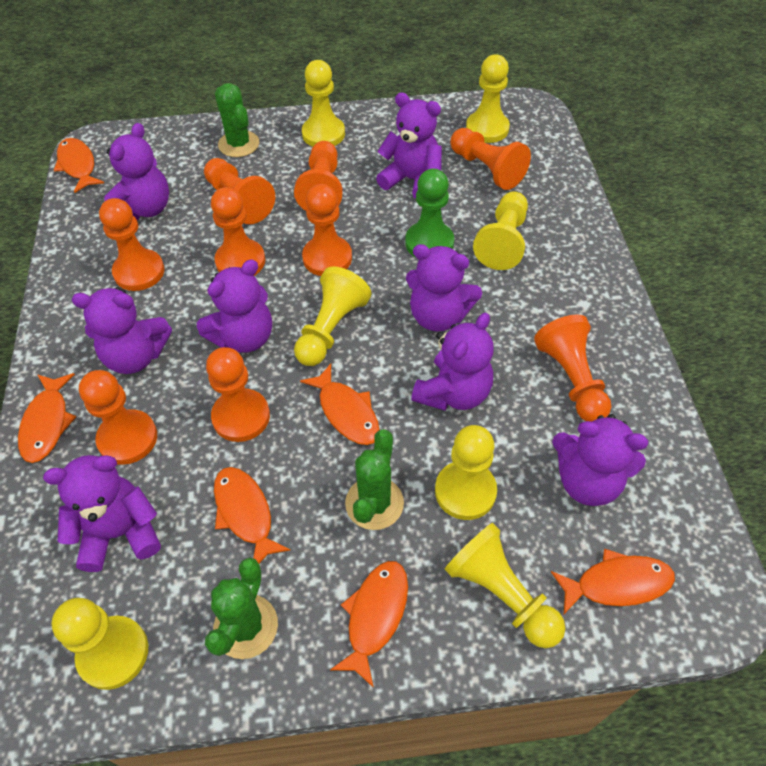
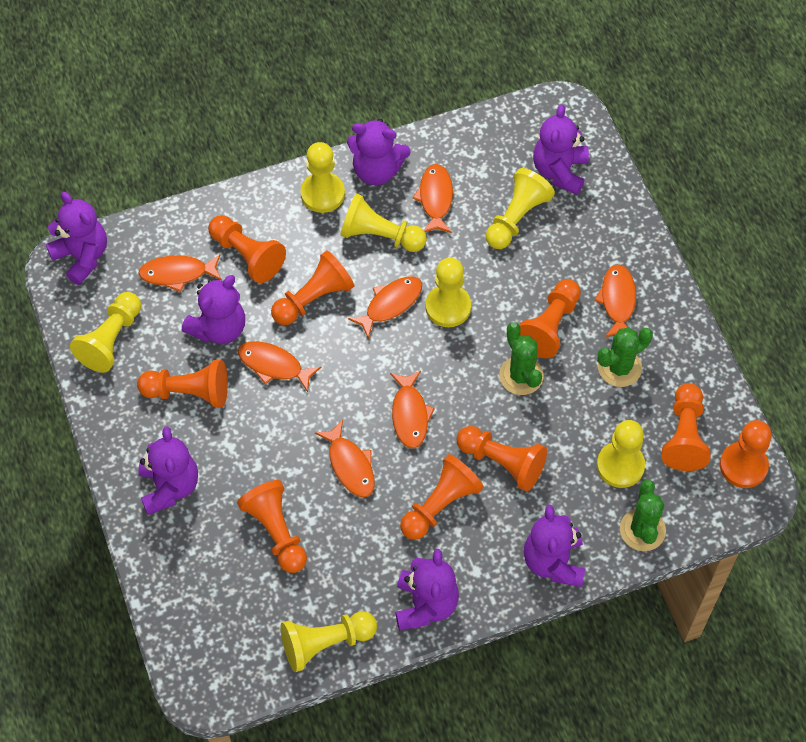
green pawn: [405,169,454,257] = 1 -> none = 0
orange fish: [18,373,76,463] [54,138,104,193] [214,467,291,563] [300,364,380,445] [330,561,408,688] [551,549,675,614] = 6 -> [139,254,222,292] [238,341,321,392] [315,420,375,497] [348,276,422,338] [390,371,435,449] [412,164,453,233] [594,264,636,337] = 7
purple teddy bear: [43,455,161,572] [72,287,172,374] [104,123,169,220] [197,260,272,353] [376,92,442,199] [406,244,482,331] [411,312,494,411] [552,414,648,506] = 8 -> [46,192,107,285] [138,426,198,515] [182,275,245,344] [347,119,411,185] [395,549,459,631] [524,505,585,587] [533,105,589,195] = 7

